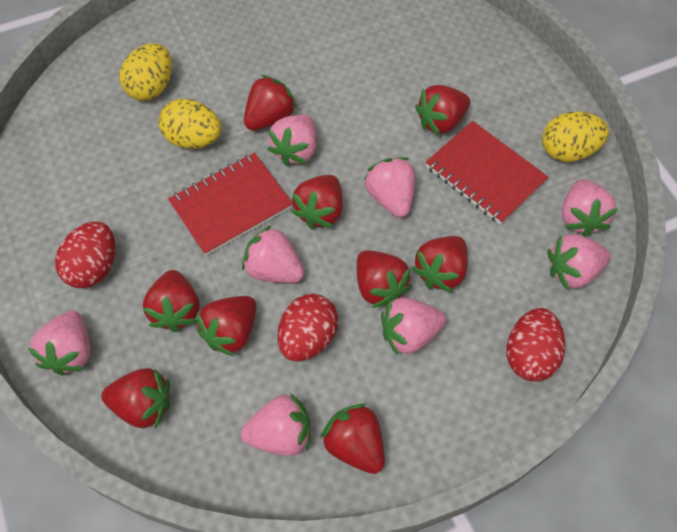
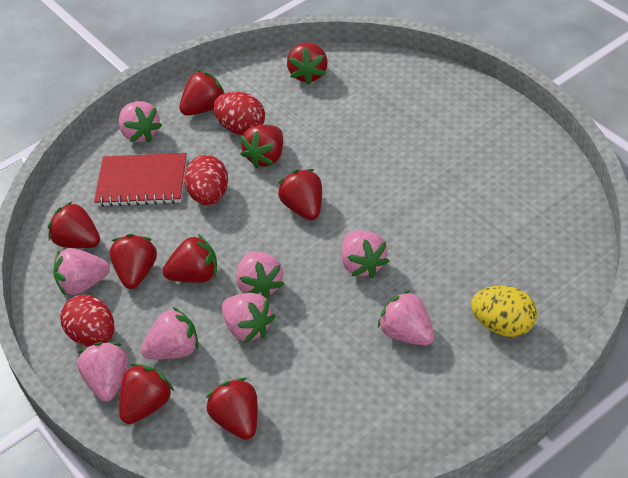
red notebook: [168,153,293,256] [426,121,548,225] = 2 -> [94,153,187,207] = 1
yellow egg: [120,43,172,101] [159,99,221,149] [542,112,609,162] = 3 -> [471,285,537,337] = 1

